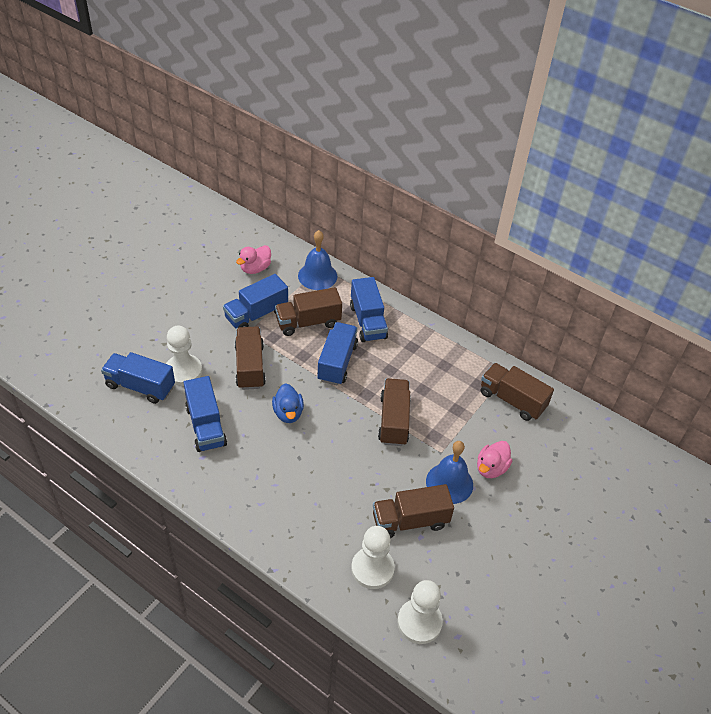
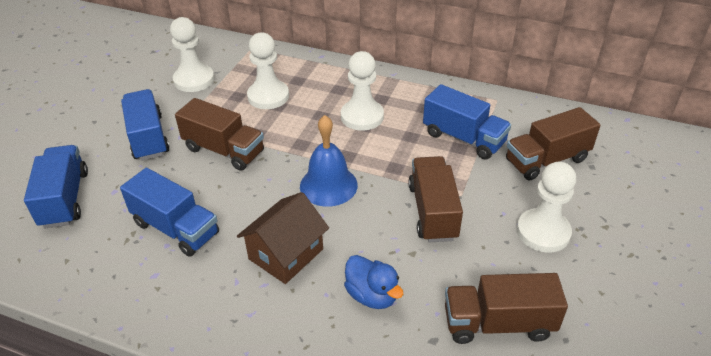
blue bell: [298,230,337,290] [426,441,473,504] = 2 -> [300,115,358,207] = 1
blue truck: [101,352,175,404] [184,376,227,452] [223,274,288,329] [317,322,358,385] [350,277,388,342] = 5 -> [24,145,88,228] [120,168,219,257] [121,89,169,161] [423,84,511,160] = 4
brown house: none = 0 -> [237,192,329,284] = 1
brown truck: [235,326,266,390] [275,287,342,336] [373,484,454,538] [378,378,411,446] [481,363,554,421] = 5 -> [175,98,264,171] [408,156,463,242] [445,273,568,344] [506,107,601,181] = 4
pink duck: [236,245,271,274] [477,441,512,478] = 2 -> none = 0
white pawn: [166,326,202,386] [351,526,395,589] [397,580,443,644] = 3 -> [170,17,214,92] [247,32,289,109] [341,51,384,131] [517,162,576,253] = 4

